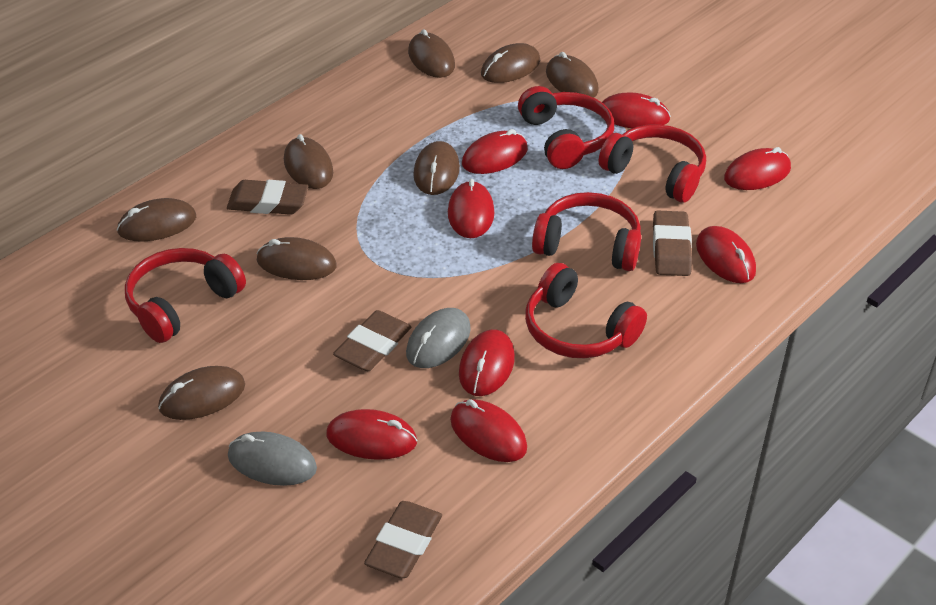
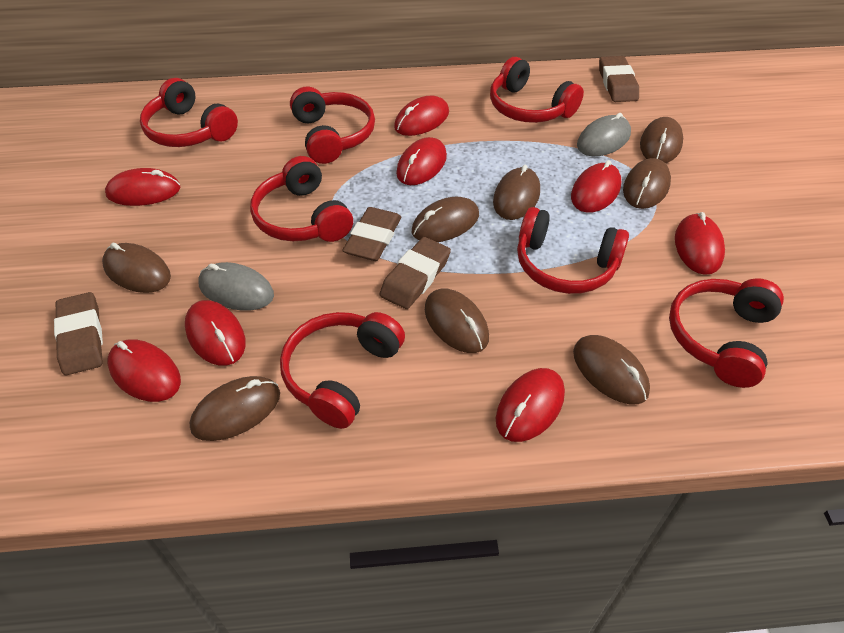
red headphones: [125,248,246,343] [518,86,614,169] [525,263,647,358] [532,192,641,271] [599,124,706,203] = 5 -> [140,78,238,147] [250,156,353,242] [280,312,405,429] [290,86,375,164] [490,57,584,123] [517,207,629,294] [669,278,784,388] = 7

